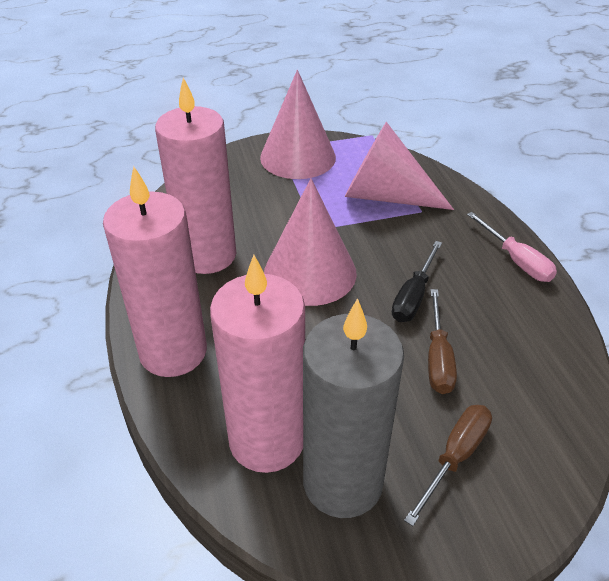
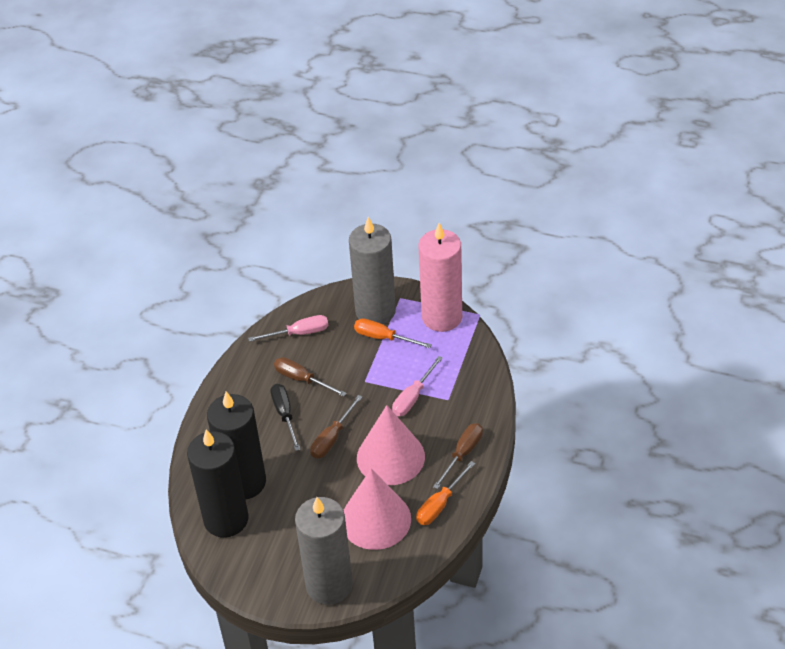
black candle: none = 0 -> [187,429,249,538] [207,392,266,499] = 2
brown screwdriver: [404,405,492,526] [428,289,457,394] = 2 -> [274,357,347,397] [310,395,362,458] [433,423,483,489] = 3
grey candle: [303,298,404,518] = 1 -> [295,497,353,605] [349,217,396,324] = 2
orange screwdriver: none = 0 -> [354,318,432,348] [416,461,475,525] = 2
pink candle: [103,166,207,377] [155,77,236,274] [210,255,305,473] = 3 -> [419,223,462,332] = 1
pink cone: [260,70,336,179] [264,178,357,306] [345,122,454,210] = 3 -> [344,469,411,550] [357,405,425,485] = 2
pink screwdriver: [467,212,557,282] = 1 -> [248,315,328,342] [392,356,443,416] = 2

